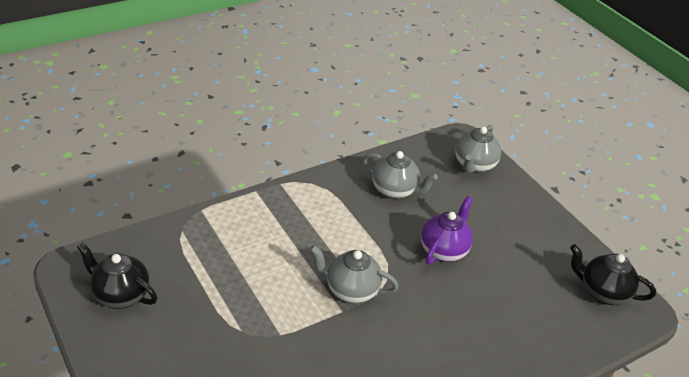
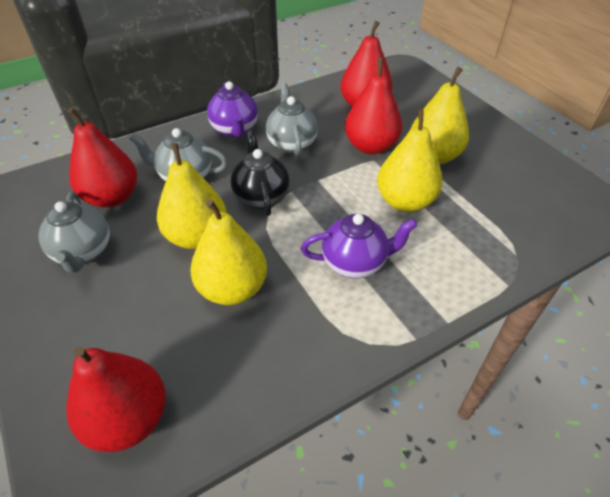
black teapot: [77,242,157,309] [570,244,656,305] = 2 -> [231,131,290,216] = 1
purple teapot: [421,196,473,265] = 1 -> [207,81,258,137] [301,214,418,278] = 2
red pear: none = 0 -> [66,346,166,452] [68,108,137,208] [341,21,393,107] [345,58,402,155] = 4
yellow pear: none = 0 -> [157,143,227,249] [190,199,267,305] [377,109,443,212] [411,67,469,164] = 4

